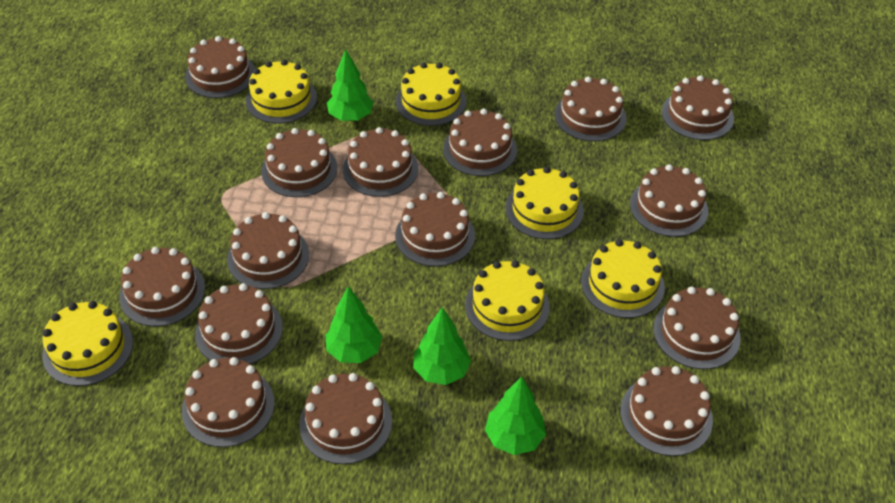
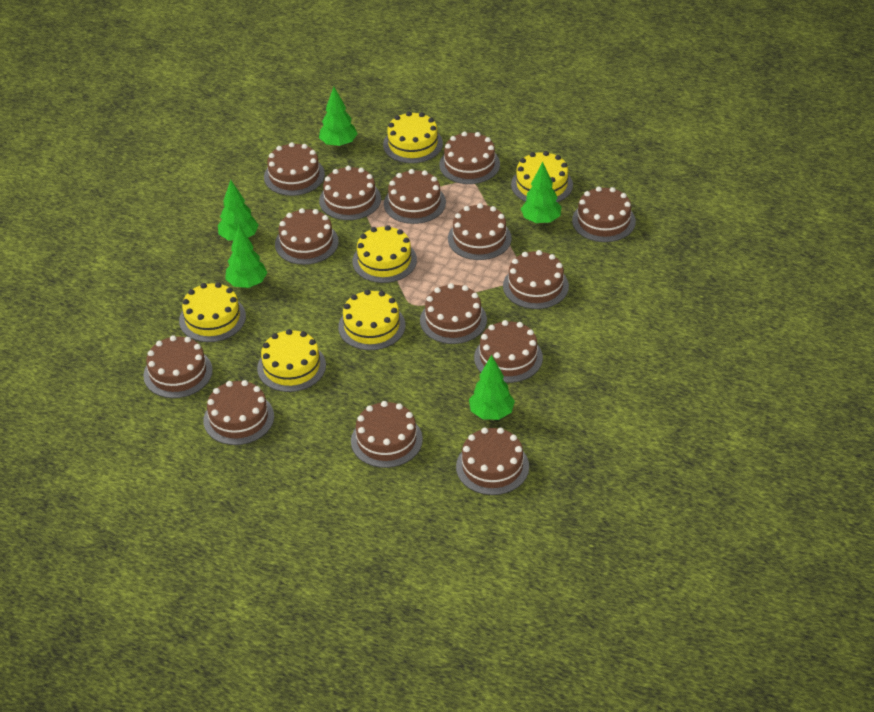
brown cake: [119,247,205,327] [182,357,275,447] [185,36,255,98] [195,283,283,364] [227,212,309,289] [261,128,337,197] [299,373,392,464] [343,127,418,197] [395,192,475,267] [443,109,517,176] [555,77,627,141] [620,366,713,456] [630,164,708,237] [653,287,741,369] [662,75,734,140] = 15 -> [143,335,213,398] [203,380,274,445] [264,142,325,196] [275,208,339,265] [319,166,381,220] [351,401,423,468] [384,169,446,224] [420,283,487,344] [439,131,500,184] [448,203,512,260] [456,428,529,495] [474,320,543,383] [503,250,569,309] [572,186,636,242] = 14
green tree: [325,286,383,363] [327,49,374,121] [413,307,471,385] [485,377,546,455] = 4 -> [218,180,258,241] [225,226,267,288] [319,87,358,147] [469,355,515,420] [521,162,561,224] = 5

